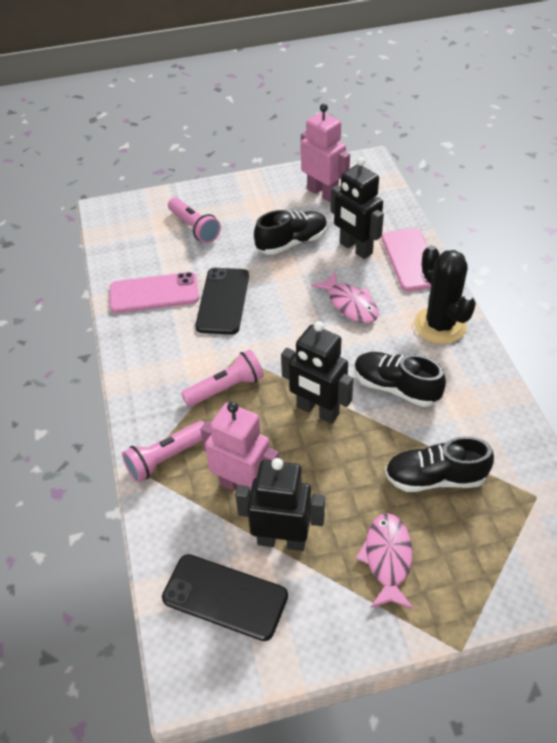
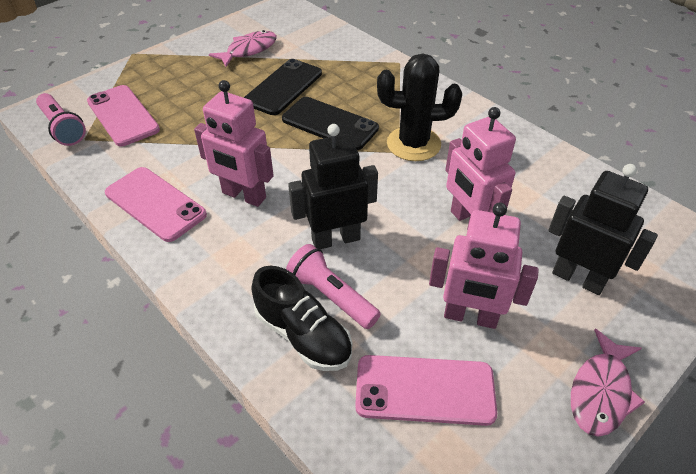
black robot: [235,458,325,551] [281,321,353,424] [330,157,384,259] = 3 -> [288,124,378,249] [548,164,658,295] = 2
black shoe: [254,210,328,255] [354,352,446,407] [385,436,494,492] = 3 -> [251,266,352,371] = 1
pink flashlight: [122,421,204,483] [168,197,221,243] [181,349,264,407] = 3 -> [36,93,86,146] [286,244,381,329] = 2
pink phone: [110,272,199,313] [382,228,431,291] = 2 -> [87,85,160,146] [105,167,207,242] [355,355,497,426] = 3
pink robot: [200,402,279,492] [301,104,350,203] = 2 -> [194,80,274,207] [429,203,539,329] [445,107,516,230] = 3

